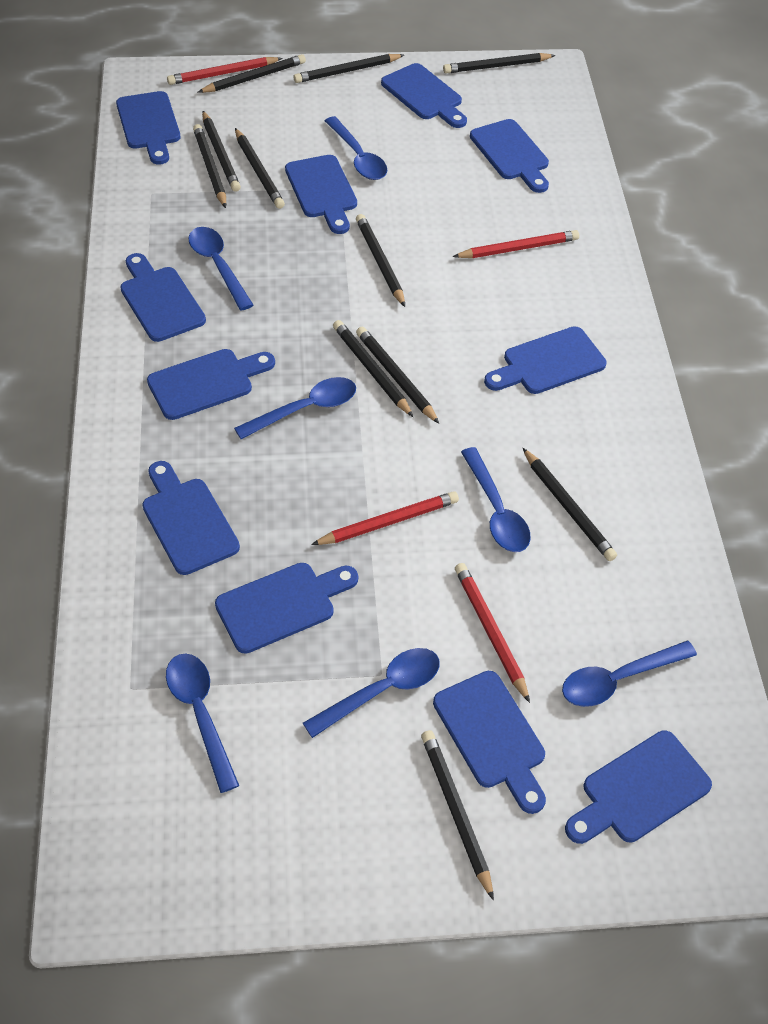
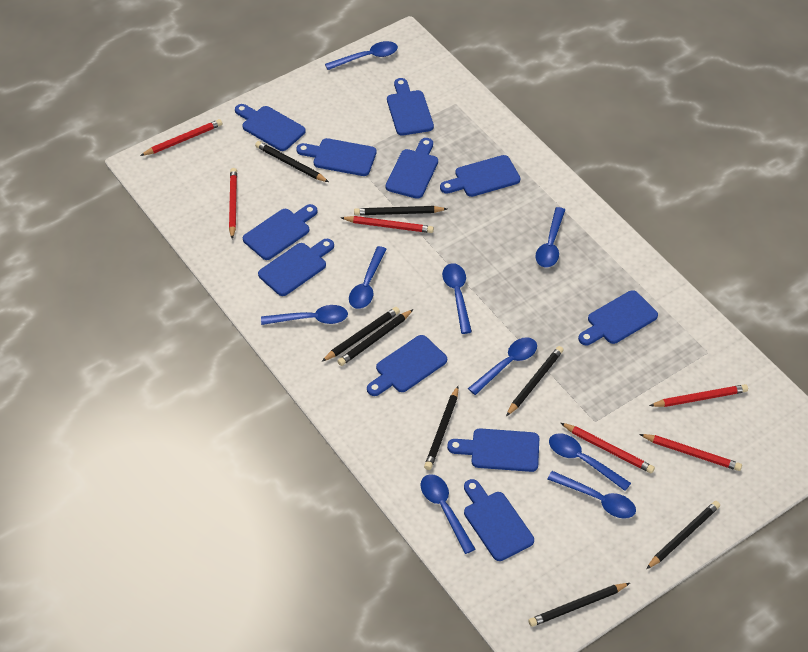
black pencil: [193,124,226,208] [198,54,306,93] [202,111,241,192] [235,128,285,209] [293,54,404,83] [333,320,413,417] [356,214,405,307] [356,327,439,424] [421,730,494,900] [443,53,556,74] [523,448,617,561] = 11 -> [255,141,329,182] [321,307,400,362] [337,309,413,366] [354,206,447,215] [424,386,458,470] [506,346,563,416] [528,583,630,627] [646,501,720,569] = 8
blue spoon: [166,653,239,793] [188,227,253,311] [234,377,356,439] [303,648,440,738] [325,116,387,180] [461,447,531,552] [562,641,697,707] = 7 -> [261,305,348,325] [325,41,398,70] [349,246,387,309] [421,474,475,554] [442,263,472,334] [468,337,537,395] [535,207,565,267] [547,471,636,519] [549,433,631,491] = 9
red pencil: [167,57,282,85] [311,491,459,545] [452,230,579,258] [455,563,530,703] = 4 -> [140,119,222,156] [229,168,237,239] [341,216,434,233] [561,423,655,474] [640,434,742,471] [649,384,748,407] = 6

